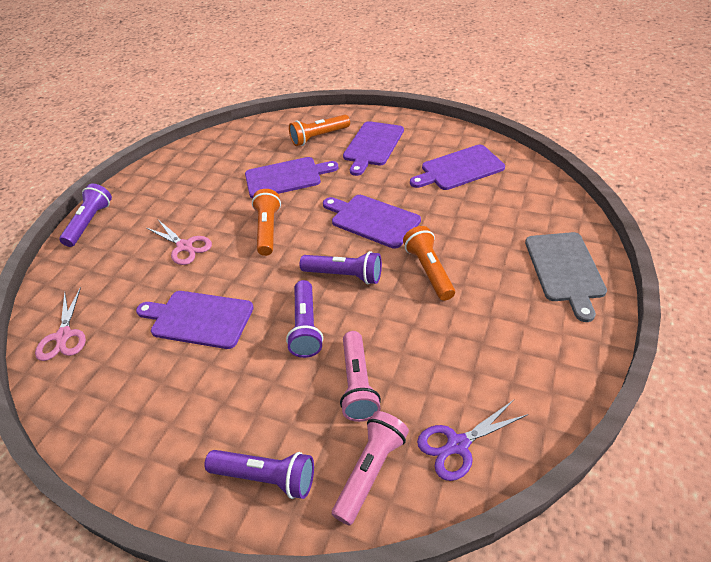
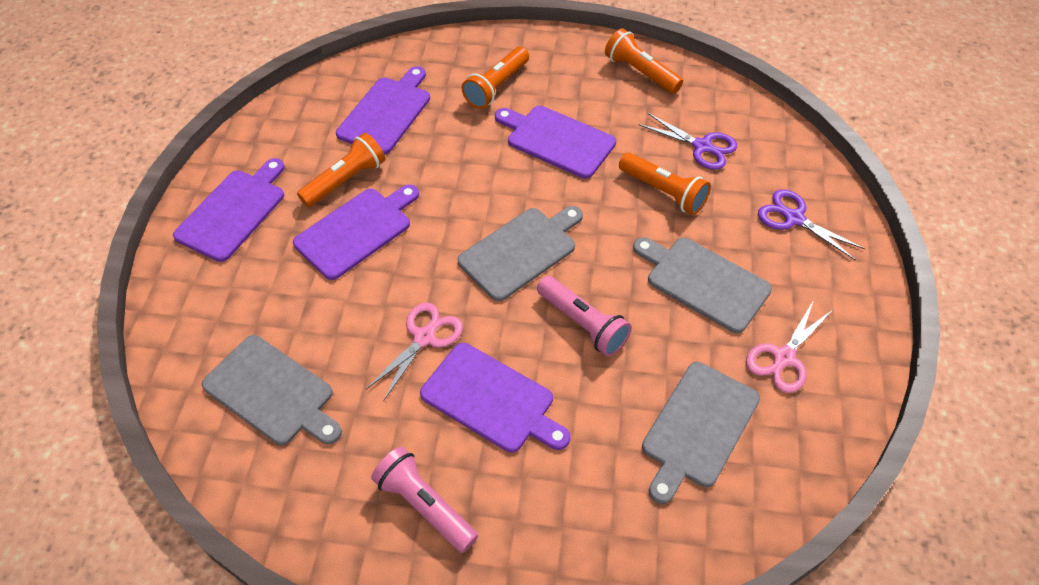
grey cutting board: [525,232,607,322] = 1 -> [202,335,342,445] [457,206,583,301] [633,237,772,333] [642,362,760,504] = 4
orange flashlight: [252,189,281,256] [289,115,350,146] [403,226,455,301] = 3 -> [297,133,385,207] [462,47,529,109] [605,28,683,94] [619,153,711,215] = 4
purple flashlight: [59,184,112,247] [204,450,314,499] [286,280,323,358] [300,251,382,285] = 4 -> none = 0
purple scissors: [417,400,528,481] = 1 -> [639,113,737,170] [758,189,865,260] = 2

